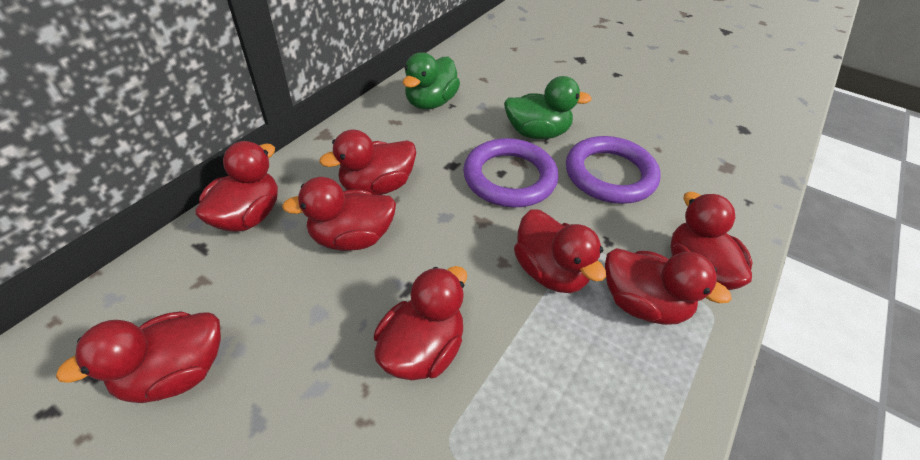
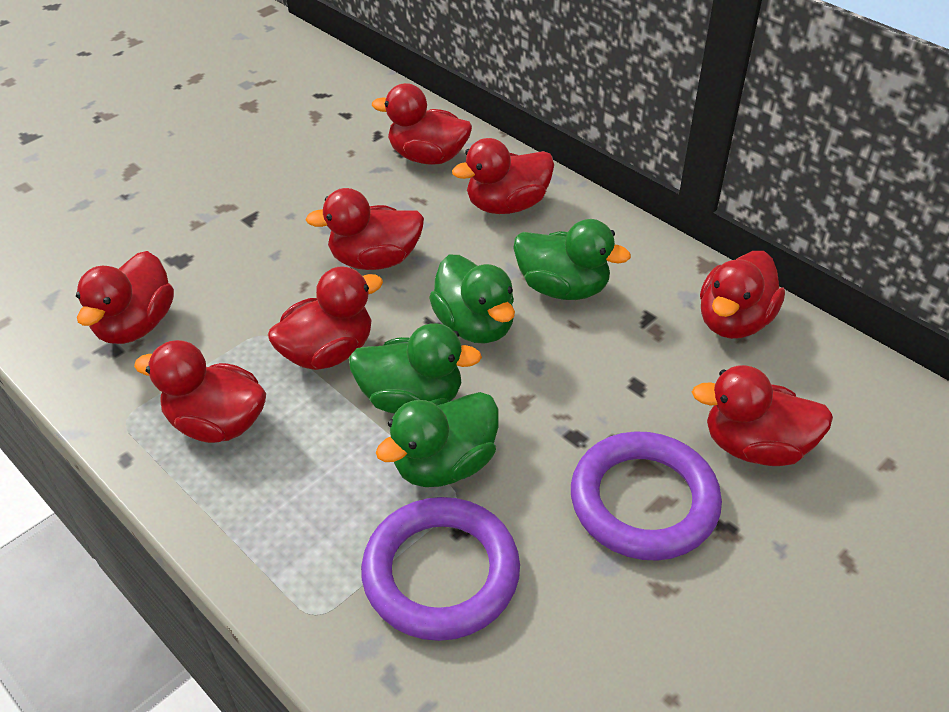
green duck: [403,52,460,109] [504,76,592,139] = 2 -> [349,323,482,414] [376,392,499,487] [429,255,515,344] [513,219,631,300] = 4

